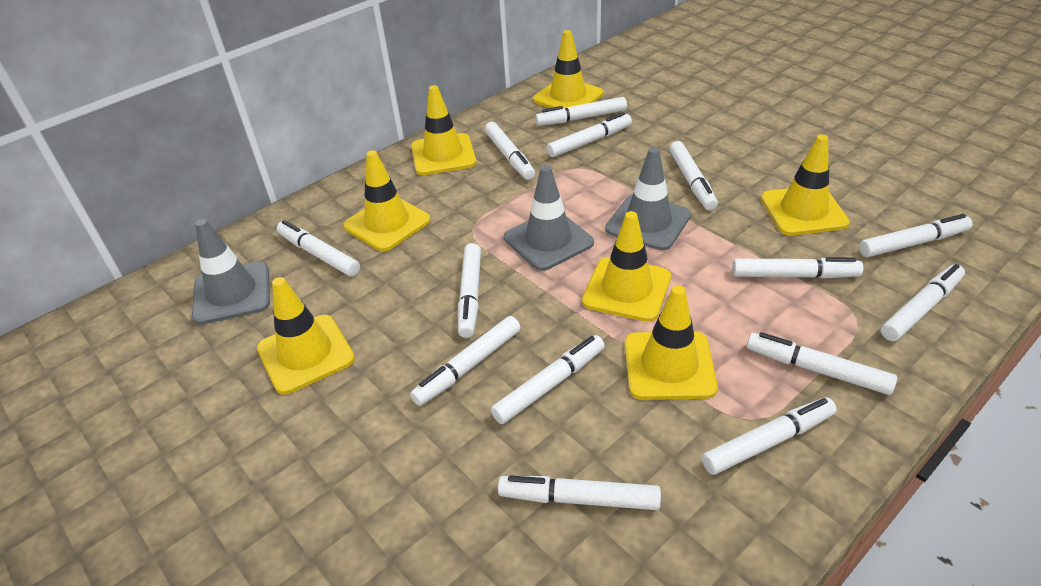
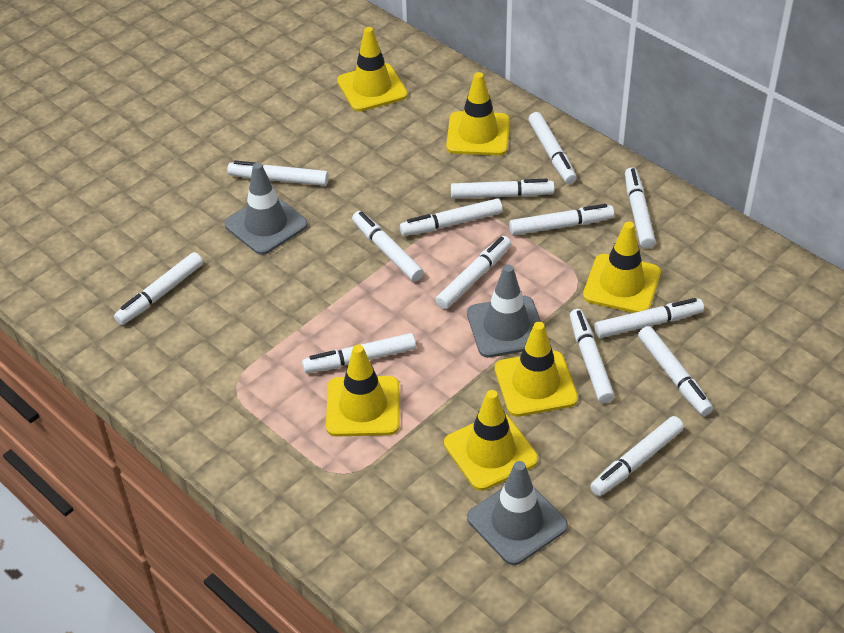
yellow traffic cone: [257,277,355,394] [343,150,431,251] [411,85,476,175] [533,30,603,108] [582,211,671,322] [624,285,718,400] [761,134,850,236] = 7 -> [326,345,399,437] [337,27,408,112] [444,390,538,491] [446,72,510,156] [495,322,578,417] [583,222,661,313] = 6

